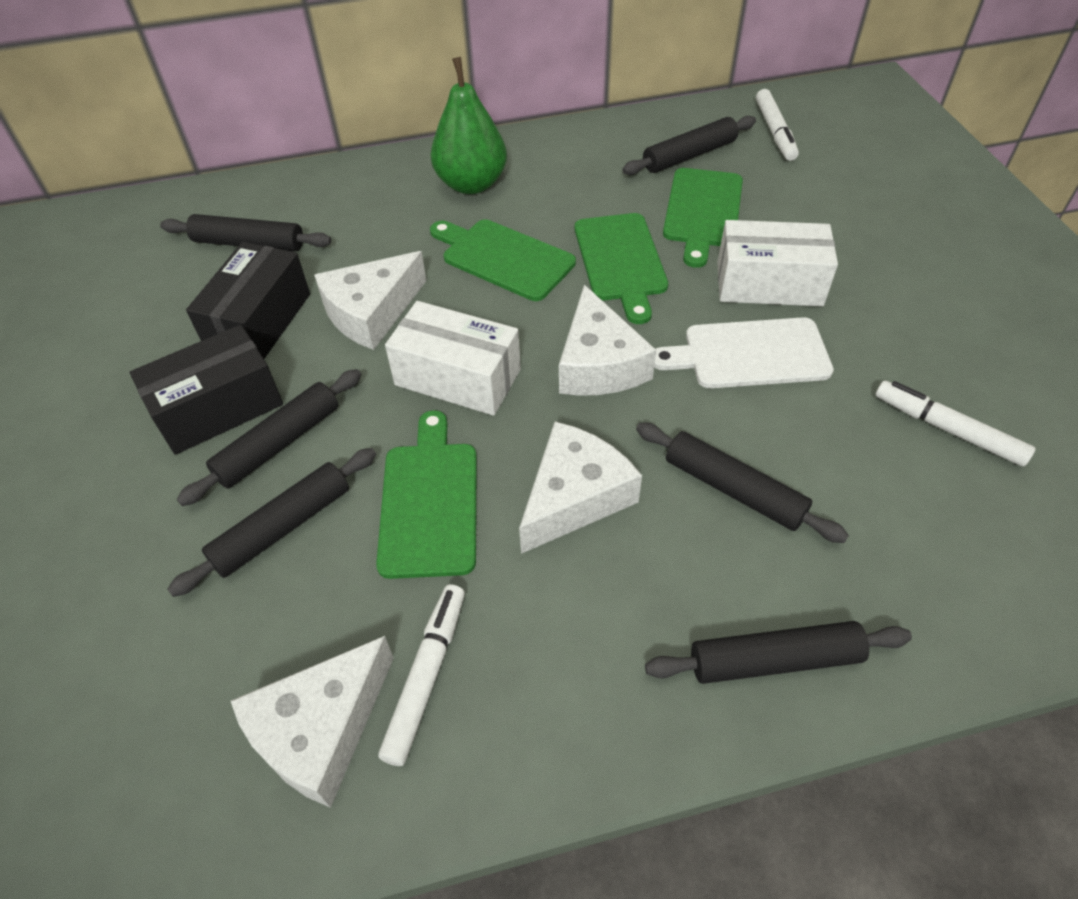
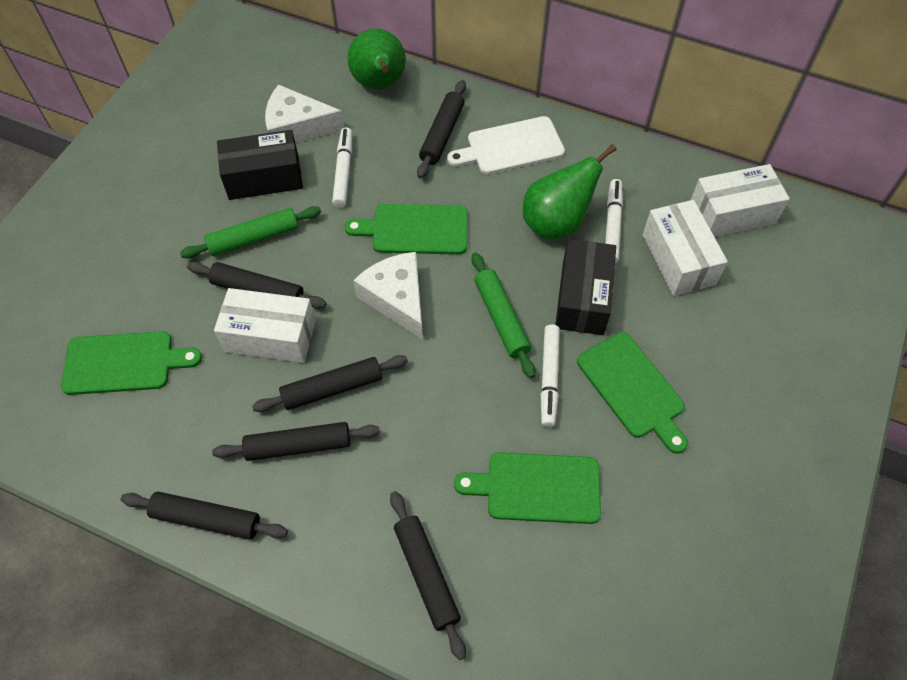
green pear: [431,57,507,194] = 1 -> [347,28,406,90] [523,144,617,239] = 2
green rolling pin: none = 0 -> [180,206,321,258] [471,252,535,378] = 2
white box: [385,301,521,416] [717,220,838,307] = 2 -> [214,288,316,363] [643,200,728,296] [691,164,790,237] = 3
white cheese: [231,636,394,808] [314,251,427,350] [519,422,642,554] [559,285,656,396] = 4 -> [265,84,344,143] [353,252,423,340] = 2

